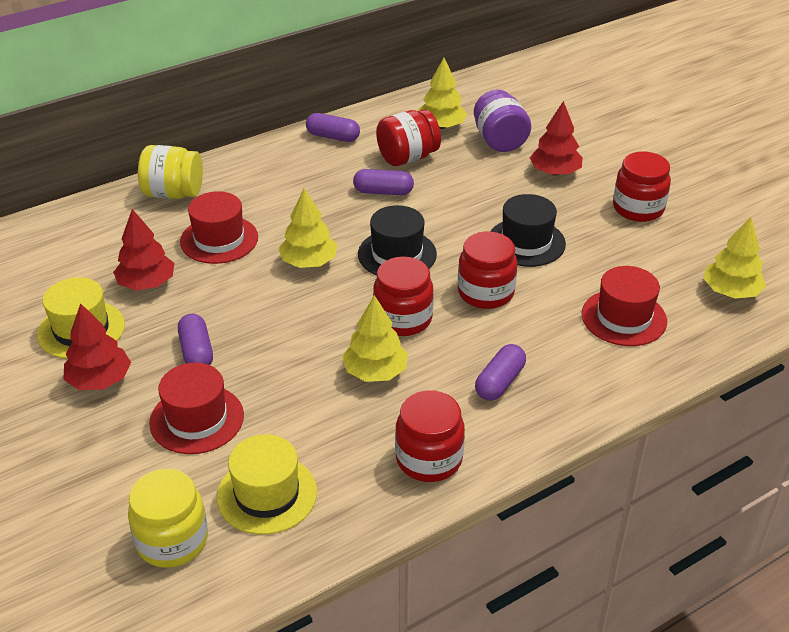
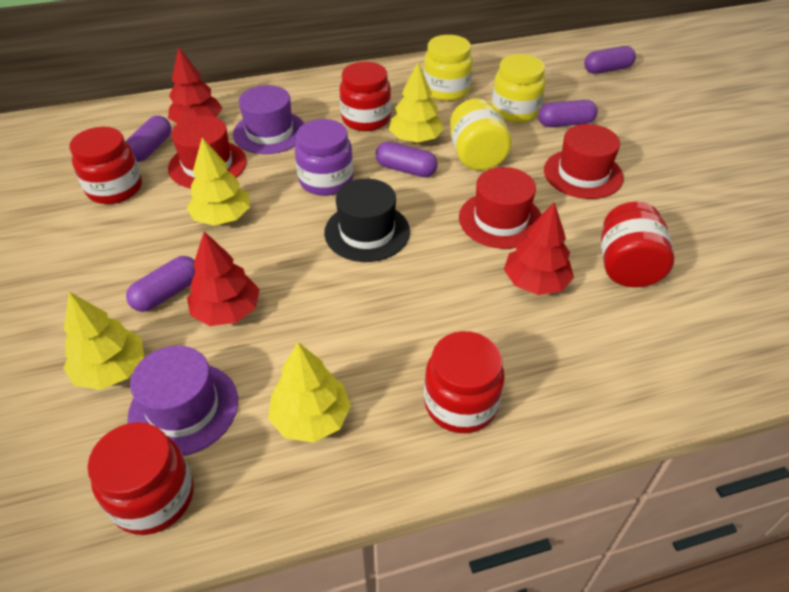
black hat: [358,205,437,275] [490,194,566,267] = 2 -> [324,179,410,262] = 1
purple capsule: [178,314,213,365] [306,113,360,142] [353,169,414,195] [475,344,526,401] = 4 -> [126,116,172,162] [126,256,195,312] [376,142,438,177] [538,100,598,127] [584,46,636,74] = 5
purple hat: none = 0 -> [127,346,238,456] [233,85,305,154] = 2
yellow hat: [37,277,125,359] [216,434,317,535] = 2 -> none = 0
yellow jar: [128,469,208,568] [138,145,203,199] = 2 -> [423,35,473,101] [450,98,512,171] [492,54,546,123] = 3

